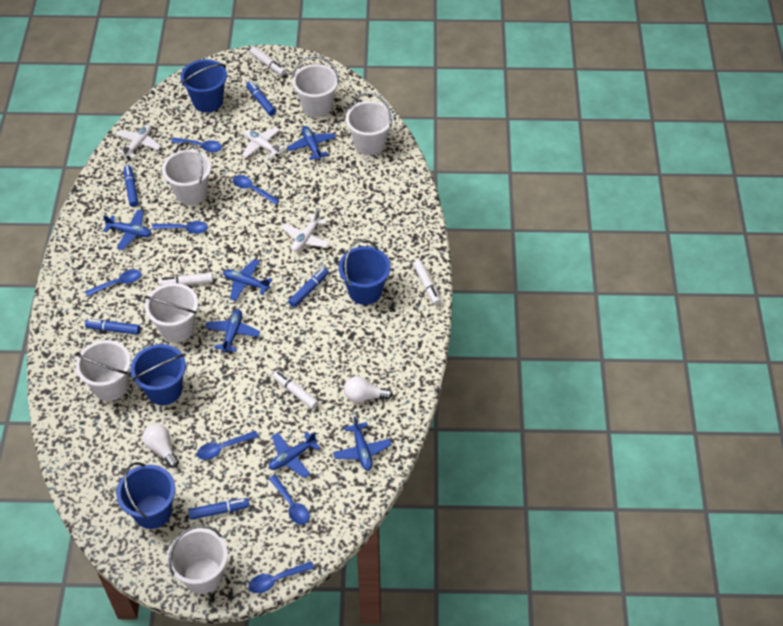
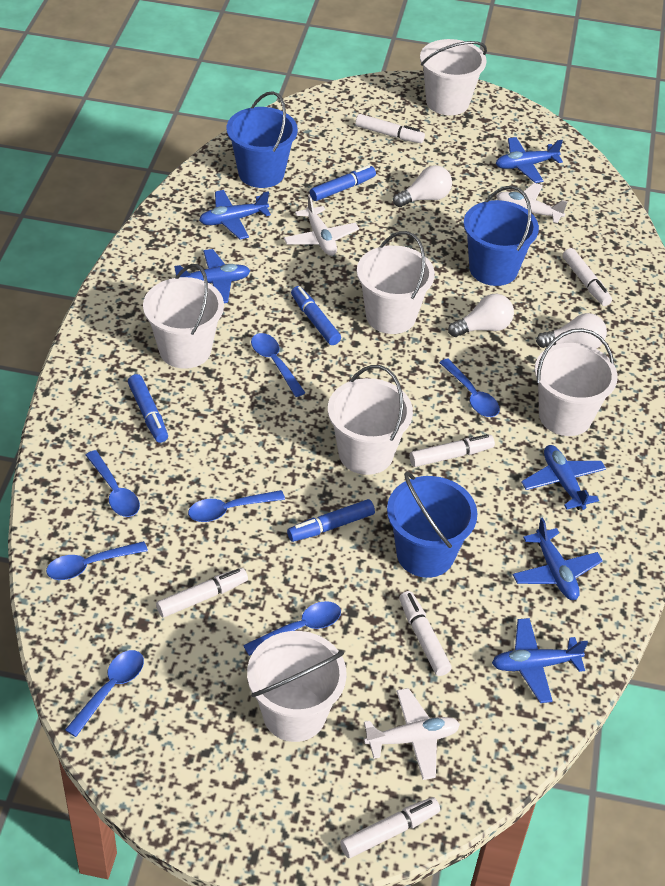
blue bucket: [116,462,176,529] [131,344,186,405] [181,59,227,113] [339,239,391,305] = 4 -> [227,91,298,188] [387,471,477,578] [464,186,539,286] = 3
blue marker: [85,319,140,335] [124,165,139,207] [188,498,250,520] [246,81,276,116] [288,267,329,307] = 5 -> [128,374,168,443] [287,499,375,542] [291,286,341,345] [310,165,376,201] = 4
white light bulb: [142,424,179,468] [344,376,393,403] = 2 -> [393,165,452,207] [448,294,514,337] [536,313,607,349] = 3
white marker: [159,273,213,286] [250,46,286,76] [273,370,319,409] [413,260,441,305] = 4 -> [156,568,248,618] [340,797,440,858] [356,114,425,143] [399,591,452,676] [410,434,495,467] [563,248,612,306] = 6

